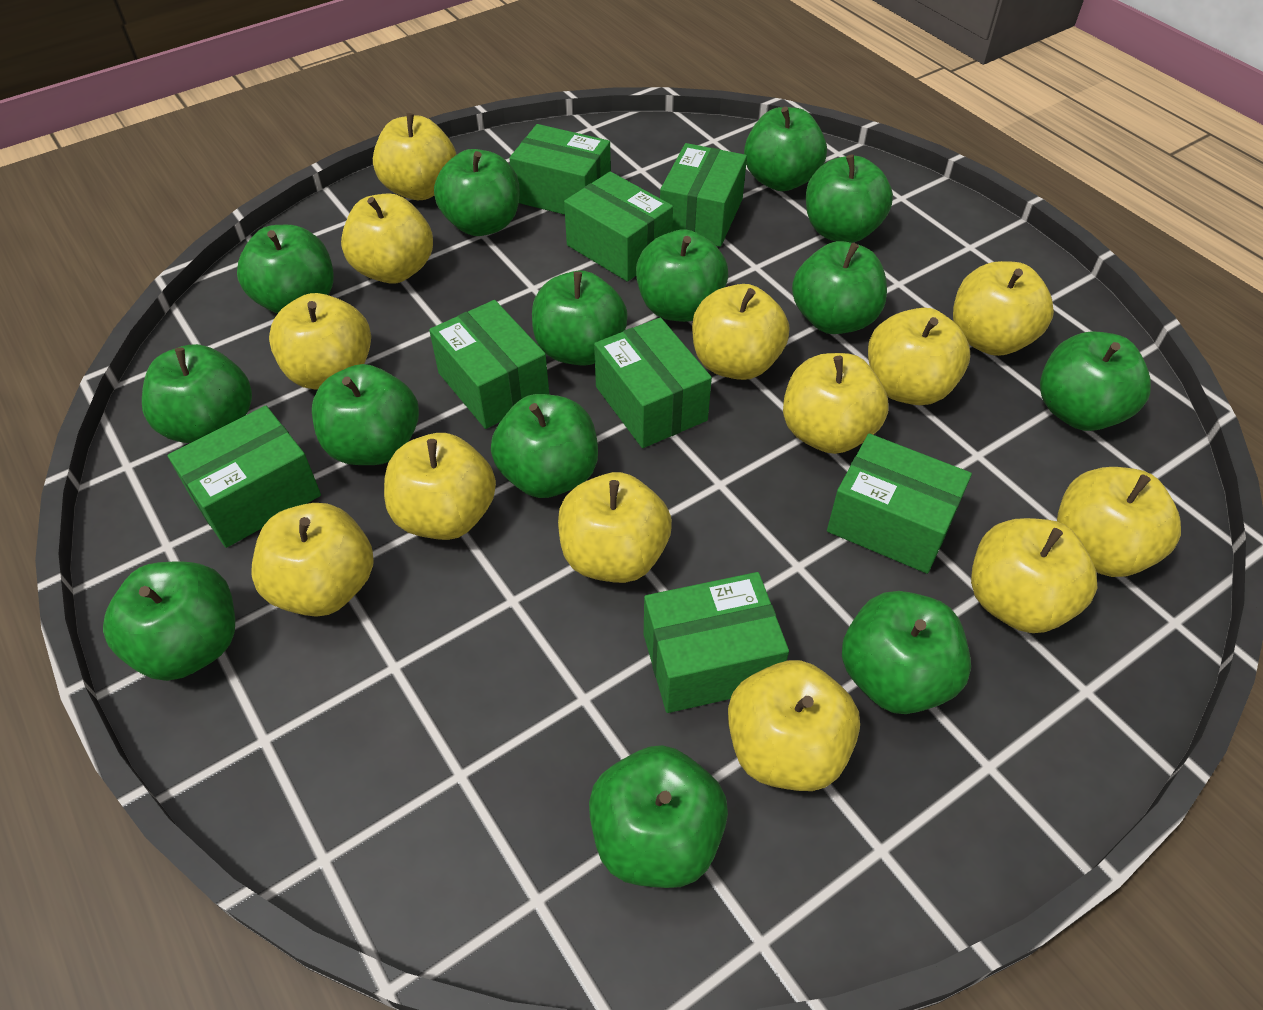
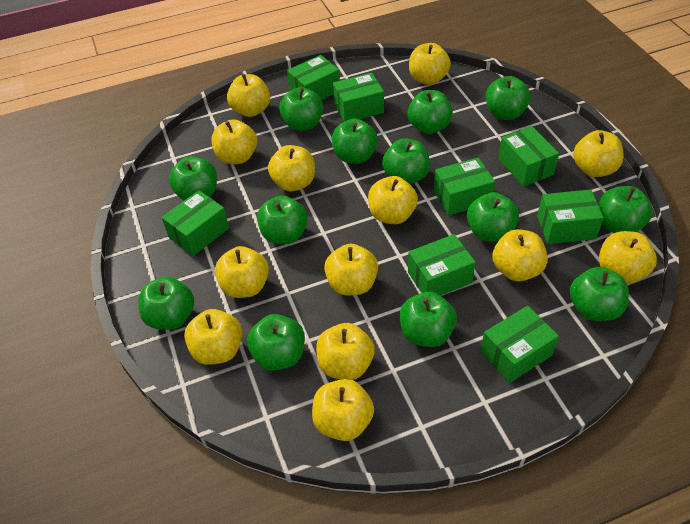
green apple: [103,561,235,681] [142,344,252,443] [237,225,334,314] [312,364,419,465] [434,149,519,236] [491,394,598,498] [532,271,628,366] [589,745,728,888] [636,229,728,322] [744,107,827,191] [792,241,887,334] [806,154,893,243] [842,591,971,714] [1040,331,1151,431] = 14 -> [138,277,194,330] [169,156,217,201] [247,314,305,371] [257,195,308,244] [279,87,323,131] [332,119,378,164] [382,139,430,184] [400,292,457,347] [408,90,453,134] [467,192,519,242] [486,76,531,120] [570,267,629,321] [599,186,653,233] = 13

